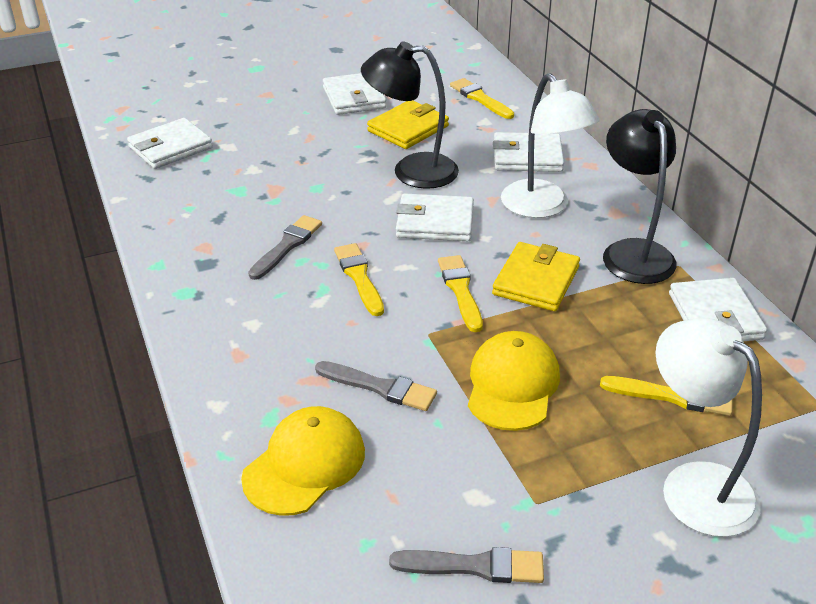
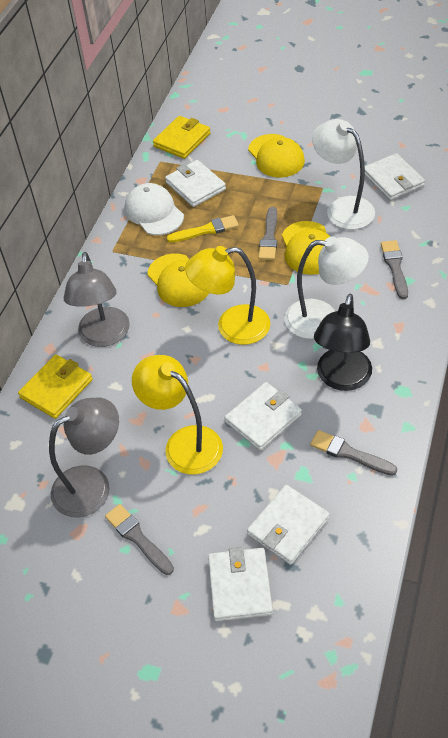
black lamp: [361,42,459,189] [603,109,676,284] = 2 -> [314,293,372,391] = 1
grey brush: [248,215,322,280] [315,361,437,411] [389,547,544,583] = 3 -> [105,504,174,575] [258,207,277,260] [310,430,397,476] [381,240,408,299] = 4
grey lamp: none = 0 -> [49,398,119,518] [64,252,130,347] = 2
white cap: none = 0 -> [125,183,184,235] = 1
yellow brush: [334,243,384,316] [438,255,483,332] [450,78,514,119] [600,376,733,416] = 4 -> [167,215,239,243] = 1
yellow cap: [241,406,365,516] [468,331,560,431] = 2 -> [147,253,209,307] [248,134,305,178] [282,221,331,275] = 3
yellow lamp: none = 0 -> [132,355,223,474] [185,246,270,345] = 2

